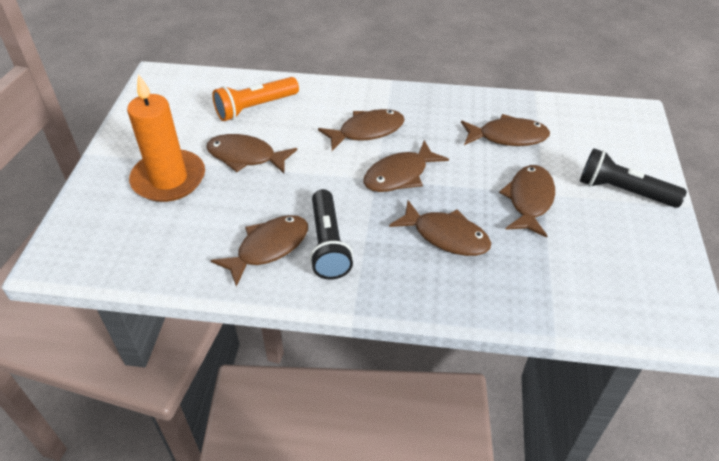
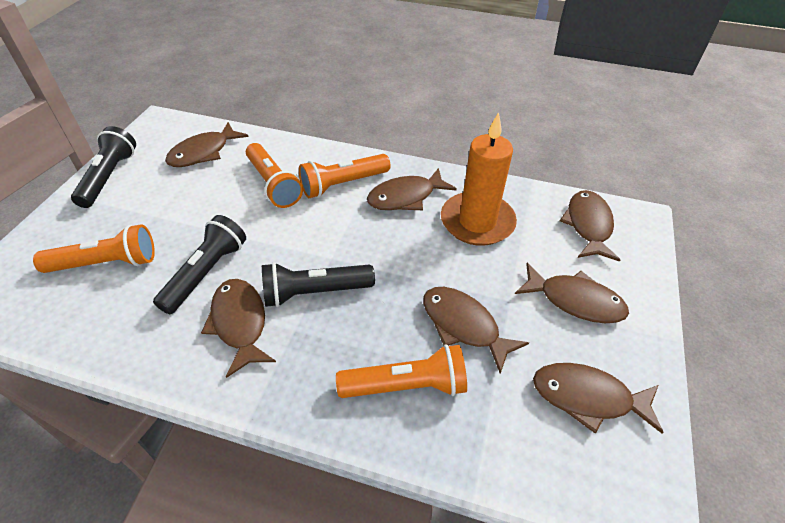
black flashlight: [310,189,353,279] [580,148,687,208] = 2 -> [71,126,136,208] [153,215,246,314] [262,262,375,307] = 3
orange flashlight: [212,77,299,121] = 1 -> [33,224,155,273] [246,143,303,208] [299,154,391,198] [336,344,467,398] = 4

